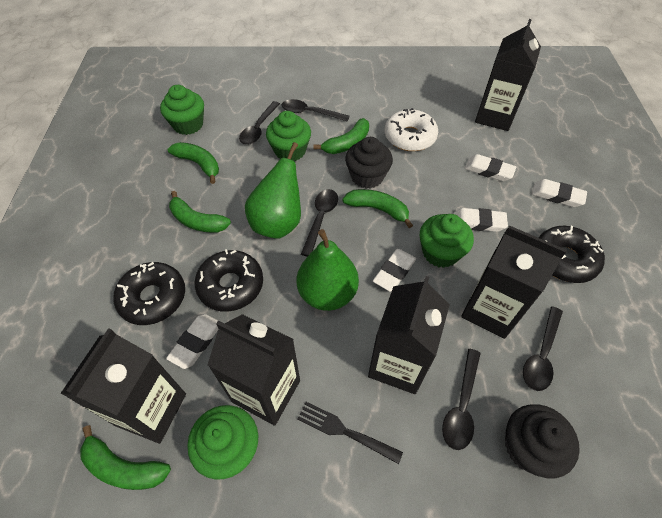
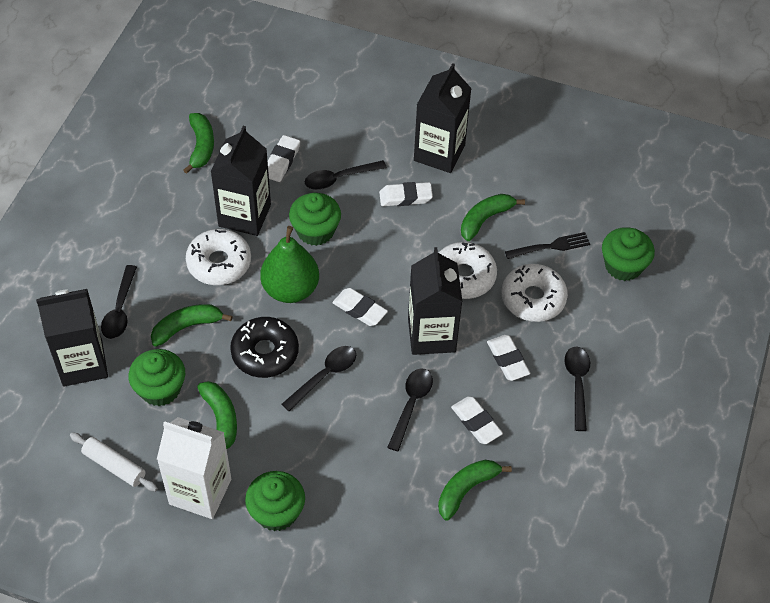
black carton: [61,328,186,444] [208,314,300,426] [368,276,450,394] [461,225,567,339] [475,19,541,131] = 5 -> [36,289,108,387] [211,126,271,236] [408,247,463,355] [414,63,472,173] = 4
black cupcake: [345,137,393,189] [505,404,580,478] = 2 -> none = 0
black donut: [113,262,185,325] [195,249,263,312] [539,226,605,283] = 3 -> [230,317,299,378] = 1
green pear: [245,142,301,239] [297,229,359,311] = 2 -> [260,226,319,303] = 1
white carton: none = 0 -> [157,417,231,519] = 1
white donut: [385,108,438,151] = 1 -> [186,229,251,285] [439,242,497,299] [502,264,568,322] = 3
white rolling pin: none = 0 -> [70,433,158,492] = 1

